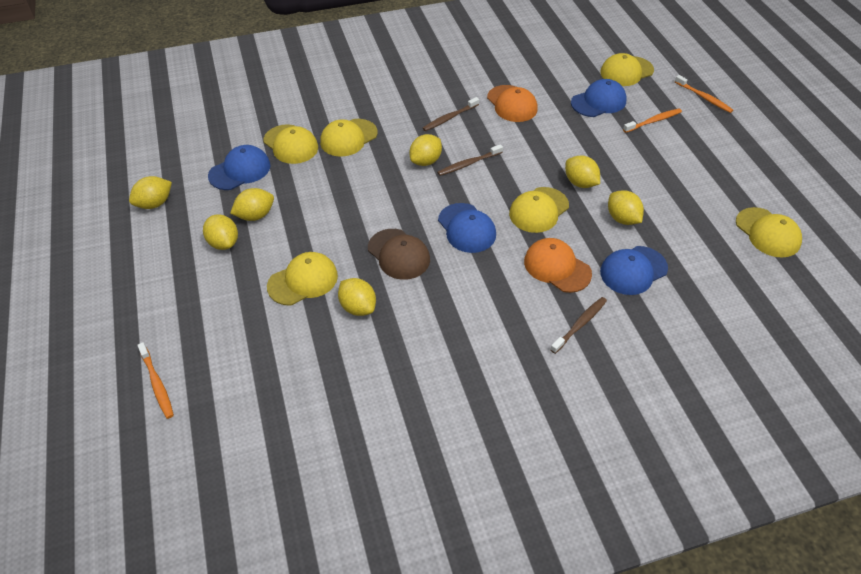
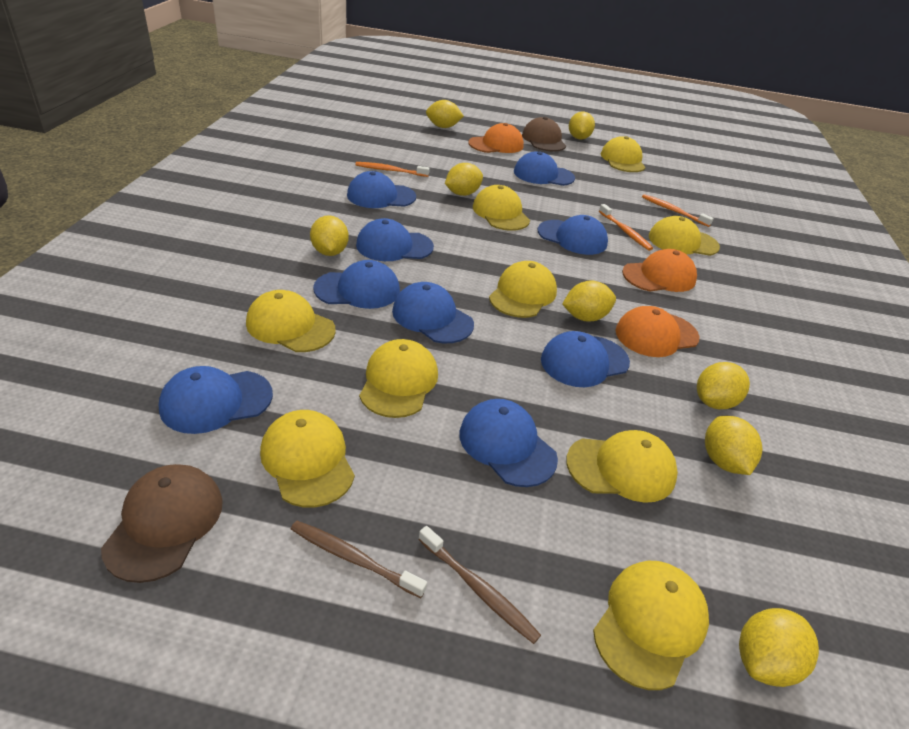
blue cap: [208,145,271,190] [438,203,496,253] [571,79,626,117] [600,246,668,295] = 4 -> [159,366,273,434] [313,260,400,309] [347,171,416,208] [356,218,434,261] [392,282,474,343] [459,399,558,487] [514,151,575,186] [538,215,608,255] [541,331,630,387] = 9
brown cap: [368,229,430,280] = 1 -> [101,464,223,583] [522,117,566,152] = 2
brown toothbrush: [423,97,479,131] [437,144,503,176] [550,297,607,354] = 3 -> [291,521,427,598] [418,526,541,644] = 2
orange cap: [487,85,538,122] [524,238,592,293] = 2 -> [468,123,524,153] [615,306,700,357] [622,249,697,292] = 3
yellow cap: [264,124,318,164] [267,252,338,306] [320,119,378,157] [509,187,569,233] [600,53,654,86] [736,207,802,258] = 6 -> [246,290,336,352] [260,410,355,508] [359,339,438,418] [473,185,530,231] [489,261,557,318] [566,430,678,503] [593,561,709,690] [601,136,646,172] [649,216,720,256] = 9
yellow lemon: [129,176,172,209] [203,214,238,250] [230,188,274,221] [338,278,376,316] [409,134,442,166] [565,155,600,188] [608,190,644,225] = 7 -> [310,215,349,256] [426,100,464,128] [445,163,483,196] [562,281,616,322] [569,112,595,139] [697,362,750,409] [705,416,762,475] [739,608,819,687] = 8

